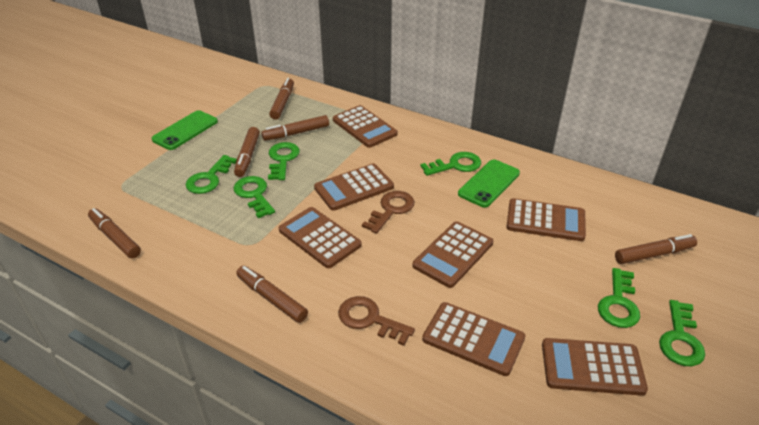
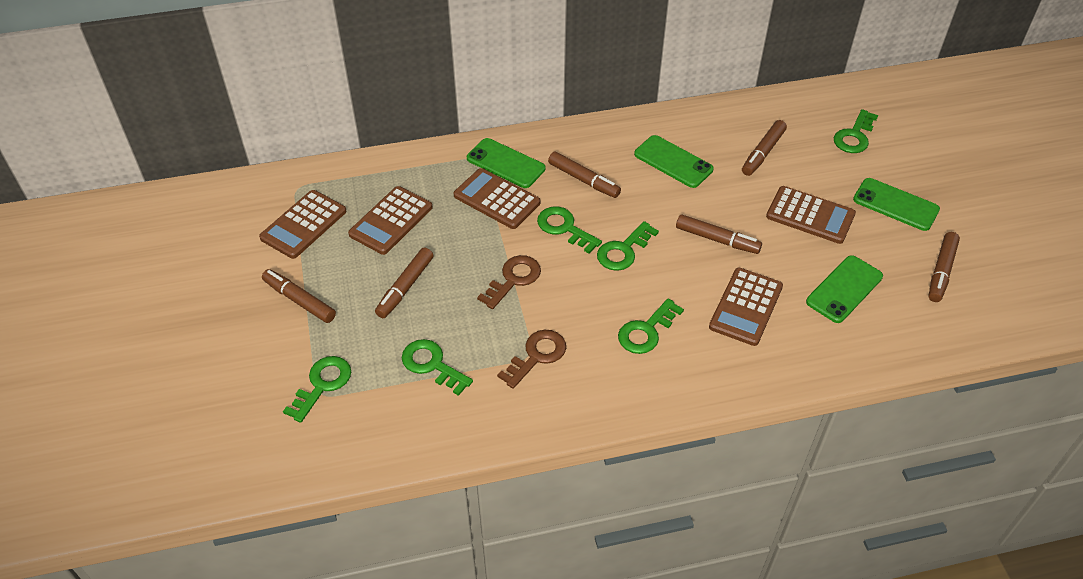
brown calculator: [279,207,362,268] [314,163,394,211] [333,105,398,148] [412,221,493,288] [422,302,525,376] [506,198,586,241] [542,338,648,396] = 7 -> [259,190,346,259] [348,186,432,255] [454,168,540,229] [709,268,783,346] [766,186,856,244] = 5
green phone: [152,110,218,150] [458,159,520,208] = 2 -> [467,138,545,188] [634,135,713,188] [806,255,883,323] [853,178,940,231] = 4

